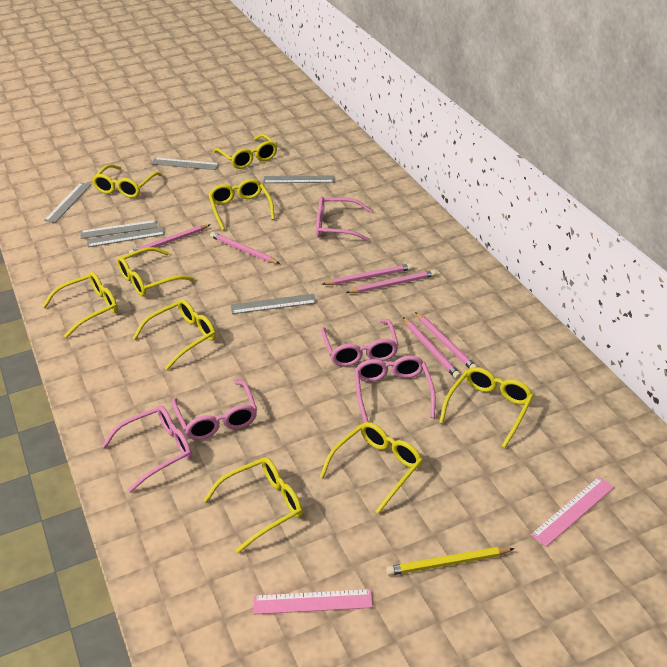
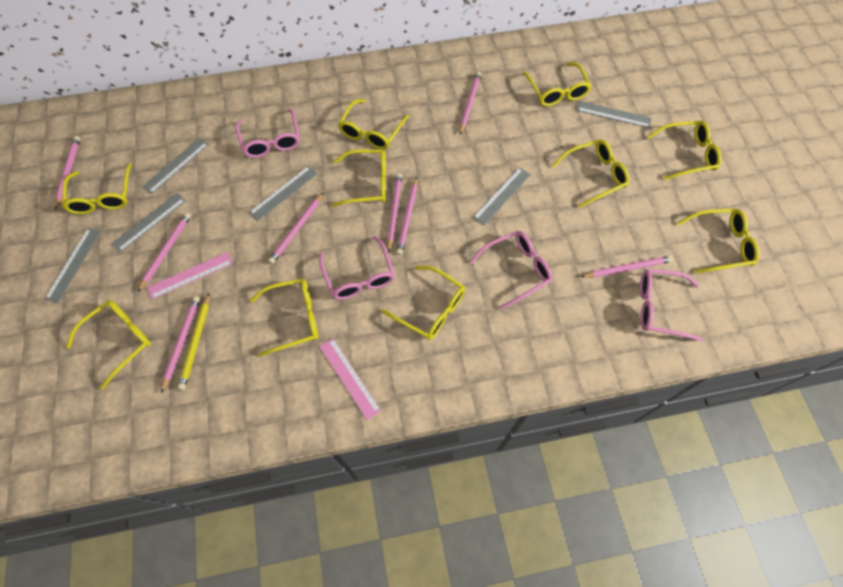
pink glasses: [101,406,192,493] [172,380,257,440] [316,196,372,242] [321,319,398,367] [354,356,436,423] = 5 -> [235,109,300,158] [319,236,395,300] [470,231,553,310] [640,269,703,341] = 4
pink pencil: [129,225,210,253] [210,232,280,264] [322,264,413,285] [345,270,436,293] [403,317,461,379] [415,312,477,369] = 6 -> [55,136,80,210] [138,212,191,292] [161,296,200,393] [268,192,324,264] [387,173,402,252] [396,177,417,255] [460,72,481,134] [581,256,673,278] = 8
yellow glasses: [42,272,118,338] [92,164,162,198] [117,247,194,297] [133,299,216,370] [203,457,303,553] [208,179,275,231] [213,134,277,169] [320,422,423,514] [439,367,534,448] = 9 -> [62,163,132,214] [66,300,151,389] [250,279,318,357] [331,149,386,207] [338,99,410,150] [381,266,465,340] [522,62,592,106] [552,139,630,208] [647,121,722,180] [678,209,760,274] = 10

